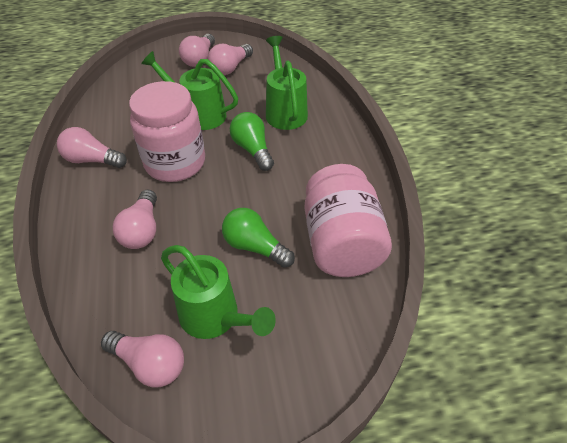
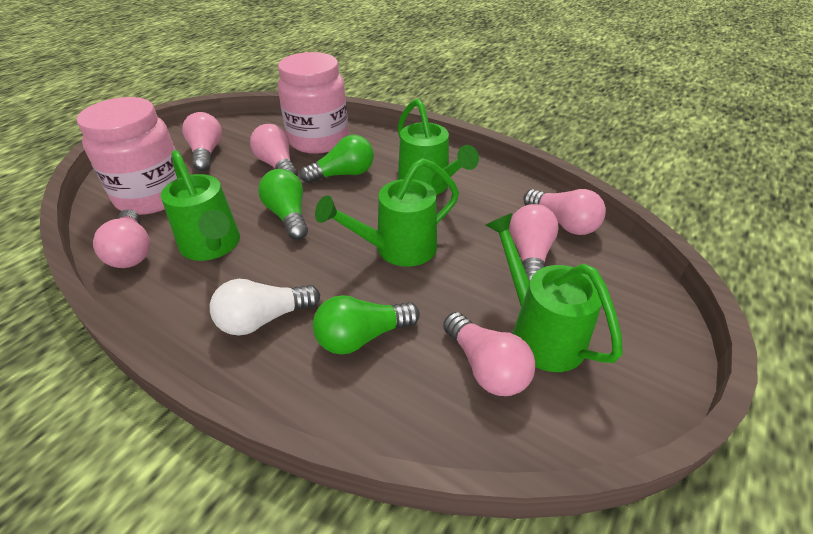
green light bulb: [222,208,295,268] [230,112,274,171] = 2 -> [258,169,308,240] [300,135,374,183] [313,295,420,355] = 3
green watering can: [141,51,238,130] [161,245,276,339] [266,36,308,130] = 3 -> [161,150,240,261] [315,158,459,267] [398,99,479,195] [486,213,623,372] = 4
pink light bulb: [57,127,127,168] [101,331,184,387] [113,189,157,249] [179,34,215,67] [208,44,253,75] = 5 -> [93,209,150,268] [182,112,222,172] [250,124,298,177] [443,312,536,396] [509,204,559,281] [523,189,606,235] = 6
white light bulb: none = 0 -> [210,279,320,336] = 1

